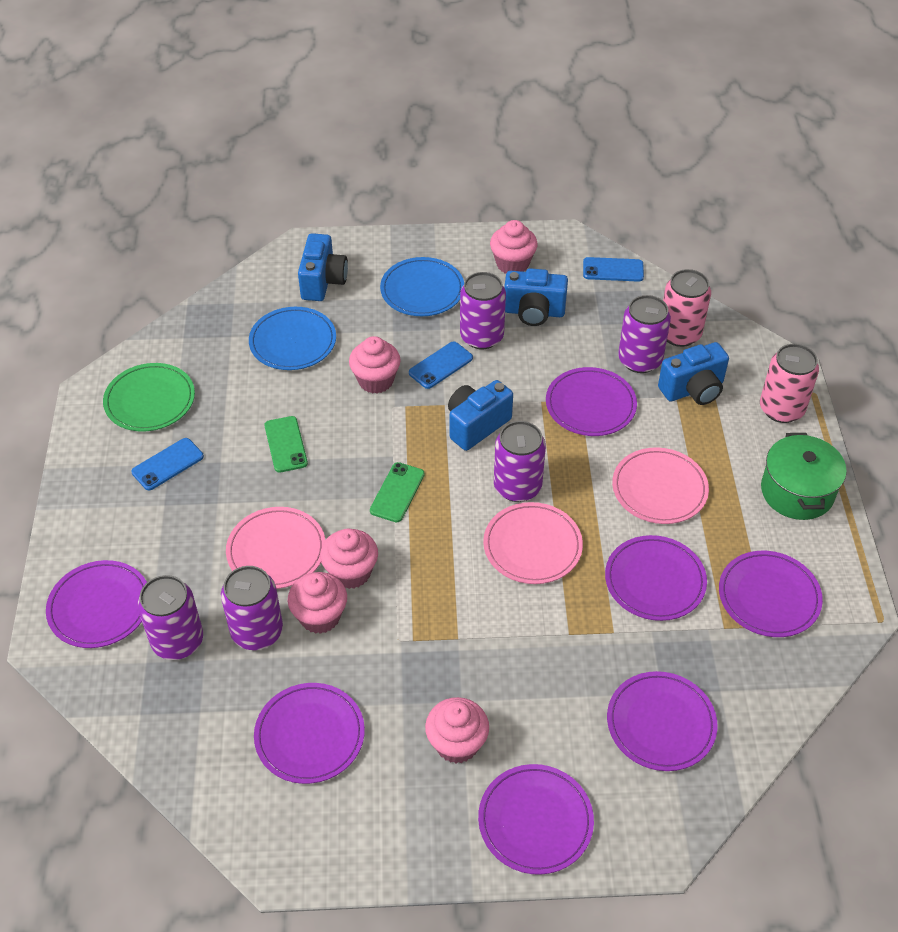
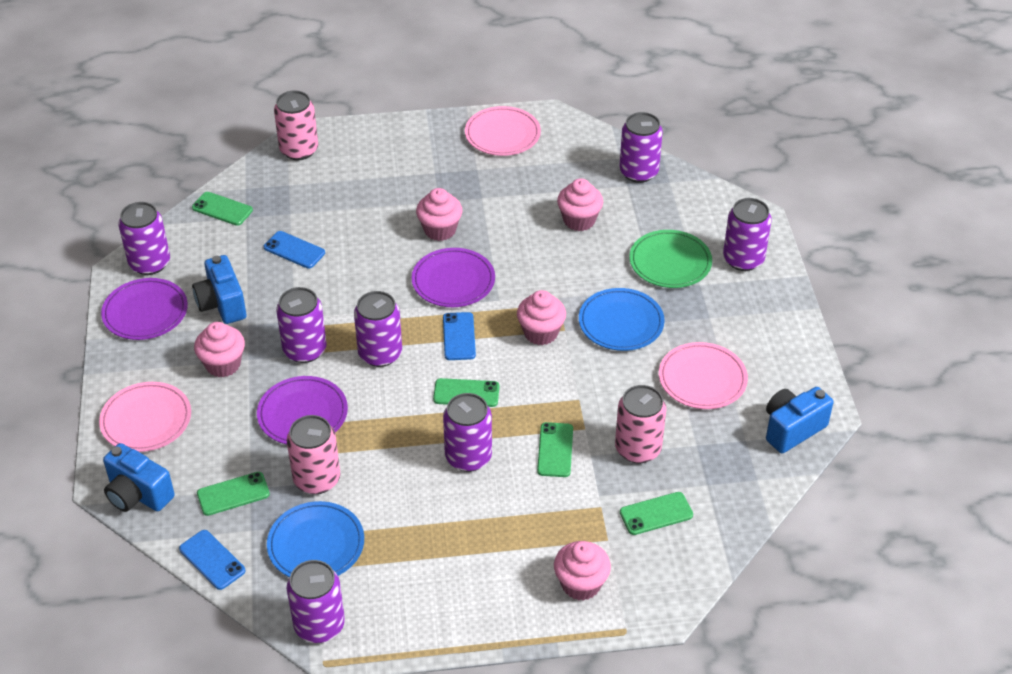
blue camera: [298,233,348,301] [448,380,513,451] [504,268,568,326] [658,342,729,405] = 4 -> [103,443,175,512] [192,255,246,324] [766,387,833,453] = 3
green phone: [264,416,308,473] [370,462,425,522] = 2 -> [192,192,253,226] [197,472,270,516] [433,378,499,407] [537,422,573,477] [620,492,693,535] = 5
green pot: [761,433,847,520] = 1 -> none = 0
pink can: [663,269,711,347] [760,344,819,423] = 2 -> [274,91,318,160] [287,415,340,494] [615,385,666,463] = 3
purple can: [138,575,203,660] [221,566,283,650] [460,272,506,349] [494,421,546,502] [618,295,671,373] = 5 -> [119,202,170,275] [276,287,327,363] [287,560,345,643] [354,291,402,367] [443,393,492,472] [620,112,663,183] [723,198,772,271] = 7
purple plate: [46,560,147,648] [254,683,365,784] [478,764,594,875] [546,367,637,436] [605,535,707,621] [607,671,718,771] [719,551,823,637] = 7 -> [101,278,188,340] [257,376,348,445] [411,248,495,307] = 3

